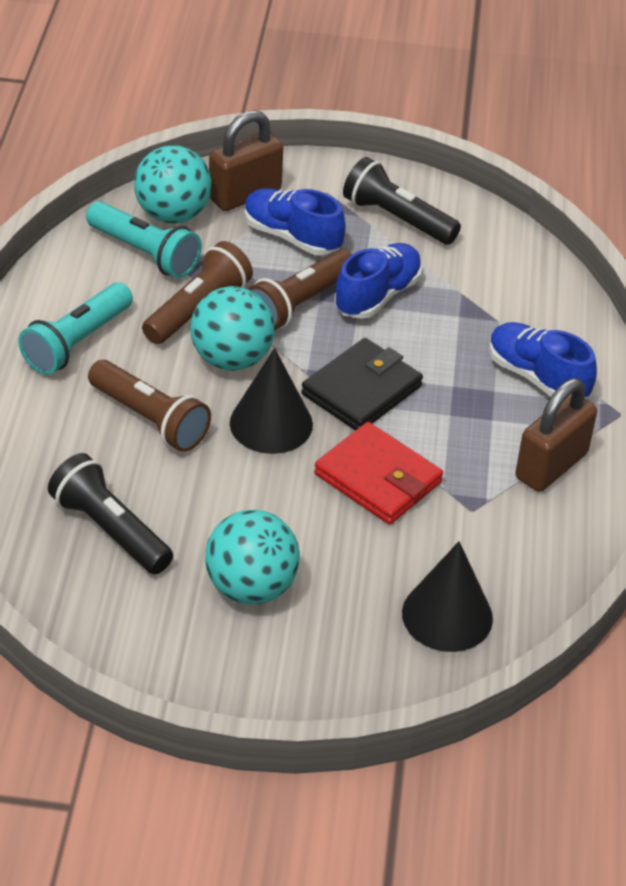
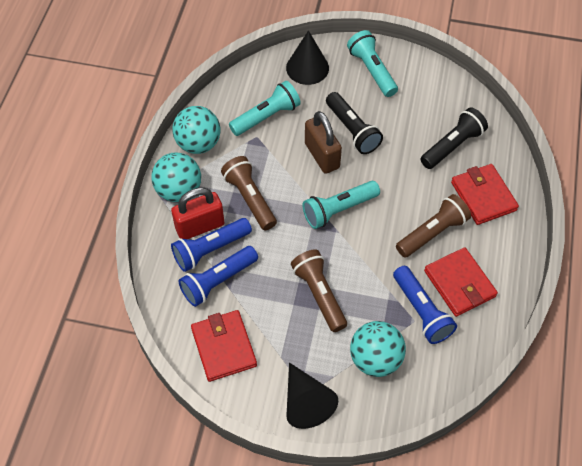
black wallet: [301,338,423,431] = 1 -> none = 0
blue flashlight: none = 0 -> [171,218,252,272] [178,246,258,307] [393,266,457,344] = 3
blue shoe: [245,188,346,255] [335,243,422,319] [489,322,597,399] = 3 -> none = 0
brown padlock: [209,110,283,211] [515,378,597,492] = 2 -> [305,111,342,174] = 1
red padlock: none = 0 -> [171,187,225,239] = 1
red wallet: [314,422,443,524] = 1 -> [191,310,257,382] [424,247,498,317] [451,164,519,225] = 3
turquoise flashlight: [18,283,133,375] [86,201,201,278] = 2 -> [229,81,301,136] [303,181,380,229] [347,30,398,97] = 3

